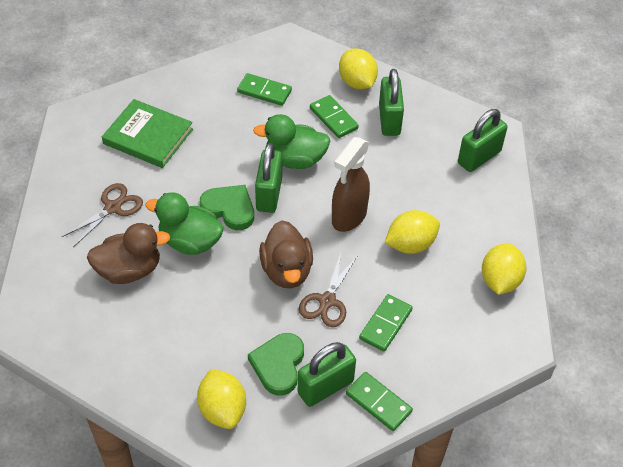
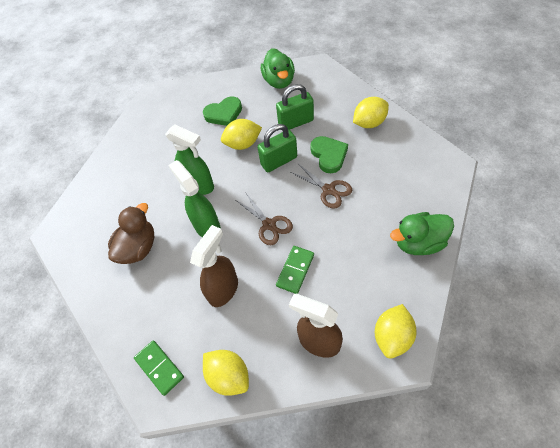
brown duck: [87,223,170,284] [259,220,313,288] = 2 -> [108,203,154,264] = 1
brown spray bottle: [332,137,370,232] = 1 -> [190,225,238,307] [289,294,343,358] = 2
green book: [102,99,193,168] = 1 -> none = 0
green domino: [237,73,292,106] [310,95,359,138] [346,372,413,431] [359,294,413,352] = 4 -> [134,341,184,396] [276,246,314,294] = 2
green padlock: [255,143,282,213] [298,342,356,407] [379,69,404,136] [458,109,508,172] = 4 -> [257,124,297,172] [276,84,314,130] = 2
green spray bottle: none = 0 -> [165,124,214,195] [168,160,221,237] = 2

